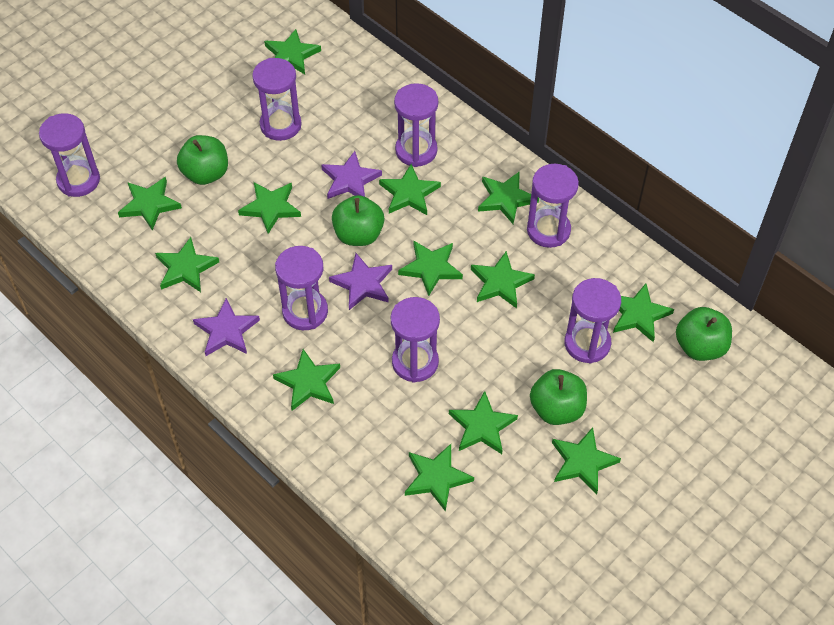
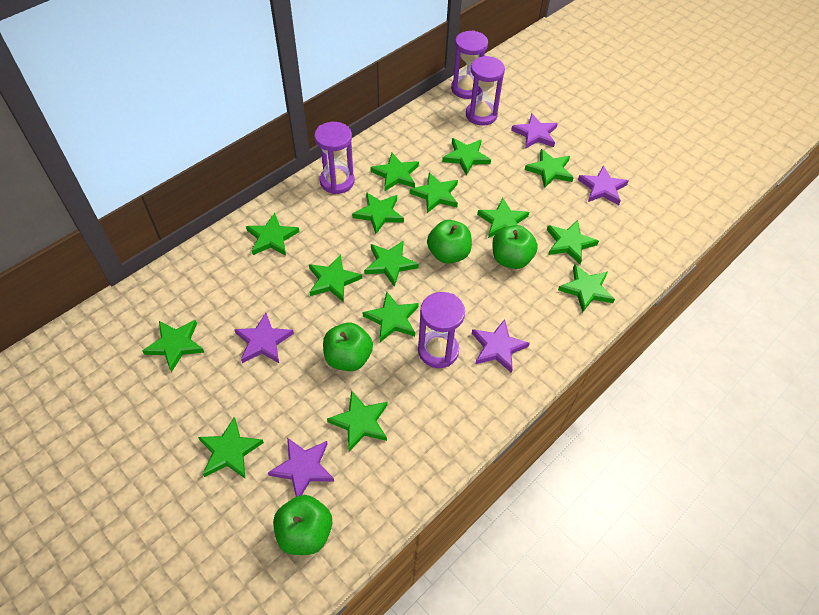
green star: [118,177,182,230] [155,237,219,292] [238,182,301,234] [264,29,321,74] [273,349,340,411] [379,164,441,215] [398,241,463,296] [405,444,474,512] [449,391,518,454] [471,251,535,308] [478,172,539,224] [552,427,621,494] [613,283,674,342] = 13 -> [142,320,204,372] [198,417,264,478] [246,213,300,256] [309,254,362,303] [327,391,388,451] [352,192,404,234] [363,292,419,342] [364,240,419,287] [371,153,419,191] [410,172,458,213] [442,138,491,175] [477,198,529,238] [525,149,574,188] [547,220,599,264] [558,264,615,313] = 15
purple hourglass: [39,113,100,197] [252,58,302,141] [275,246,328,330] [391,297,440,383] [394,83,438,167] [527,164,579,248] [565,278,621,364] = 7 -> [314,122,355,194] [418,292,465,368] [451,30,488,99] [466,56,505,126] = 4
purple star: [193,298,260,356] [321,151,382,199] [329,253,392,310] = 3 -> [234,313,294,363] [268,437,334,497] [472,319,530,373] [511,113,558,149] [578,165,629,205] = 5

